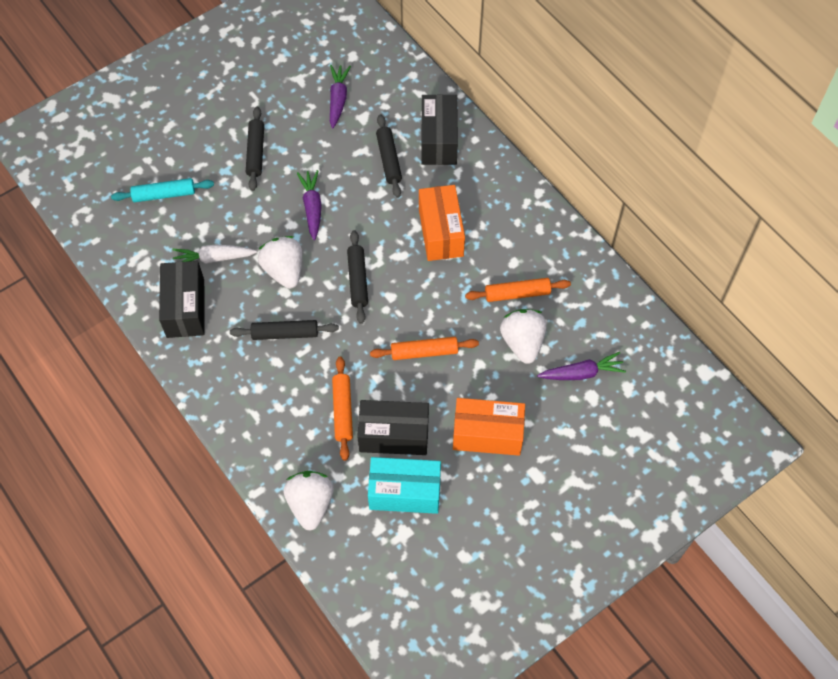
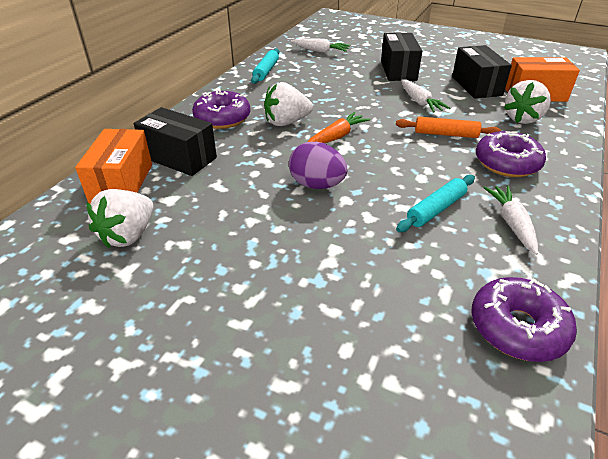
black rolling pin: [230,320,339,340] [246,107,264,191] [347,230,368,324] [376,114,402,198] = 4 -> none = 0
orange carrot: none = 0 -> [308,112,370,143] = 1
orange rolling pin: [332,357,353,461] [370,337,479,360] [465,278,571,302] = 3 -> [396,117,501,138] = 1
purple carrot: [297,170,322,240] [330,65,351,128] [537,352,626,380] = 3 -> none = 0
purple donut: none = 0 -> [192,89,250,129] [471,277,577,362] [476,131,546,177] = 3
purple egg: none = 0 -> [289,142,347,189] = 1
turquoise box: [368,457,441,514] = 1 -> none = 0
turquoise rolling pin: [111,178,214,202] = 1 -> [251,48,279,84] [396,175,475,232] = 2
white carrot: [172,244,257,264] = 1 -> [291,38,350,53] [401,79,450,113] [483,186,538,255] = 3

